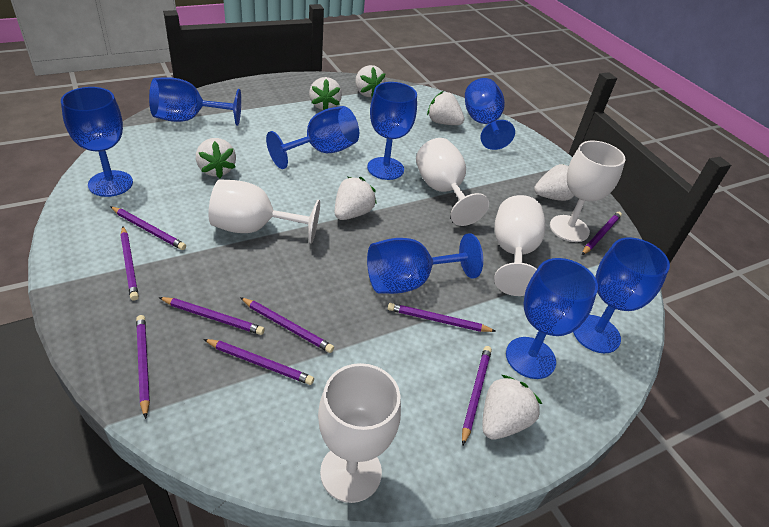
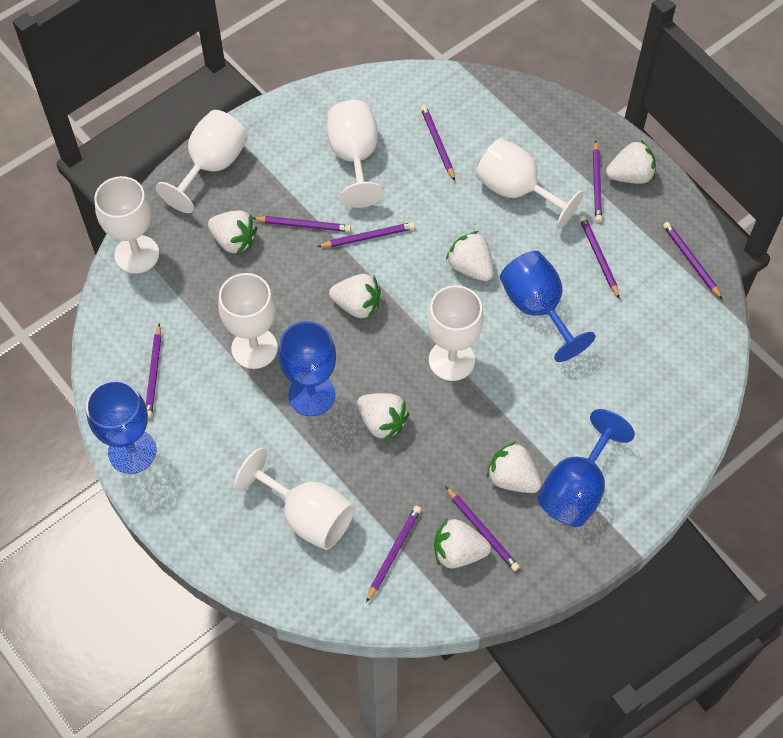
blue goblet: [61,87,133,197] [149,77,241,126] [266,106,359,169] [367,82,417,180] [367,233,483,294] [465,78,515,150] [506,258,598,379] [573,237,670,353] = 8 -> [86,380,156,474] [278,321,336,416] [500,251,595,362] [538,409,635,527] = 4
white goblet: [208,179,320,244] [318,363,401,503] [416,138,489,226] [494,195,546,296] [550,141,626,242] = 5 -> [94,176,159,274] [156,110,248,213] [218,273,278,369] [234,448,355,550] [327,100,384,208] [427,285,484,381] [475,138,583,229] = 7

